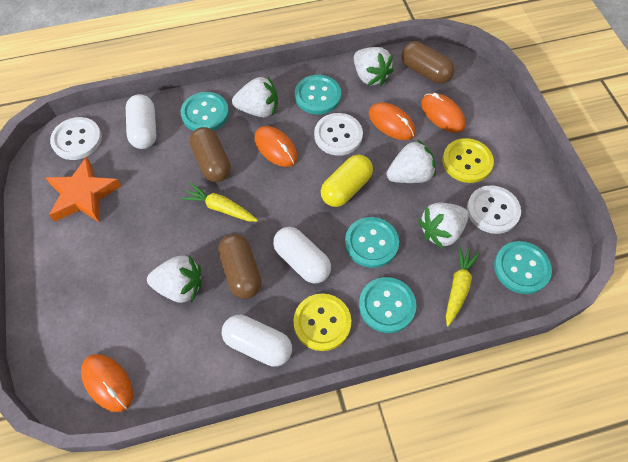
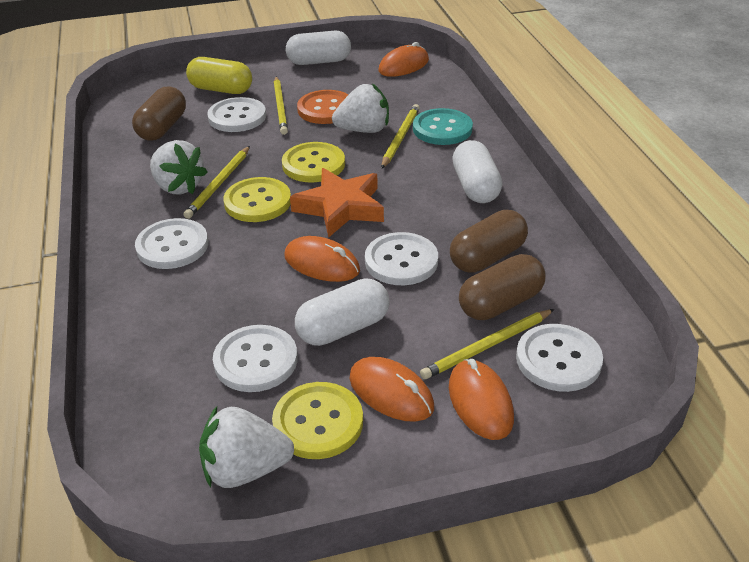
orange button: none = 0 -> [297,90,349,124] = 1
turquoise button: [181,92,229,131] [295,75,341,114] [345,217,399,268] [359,277,417,333] [494,241,552,294] = 5 -> [413,108,473,145] = 1
white button: [50,117,102,160] [314,113,363,156] [467,185,521,234] = 3 -> [135,218,208,269] [207,97,266,132] [213,325,298,392] [365,232,438,285] [516,324,603,392] = 5
white strawberry: [147,255,202,303] [232,76,278,117] [354,47,394,86] [387,139,436,183] [418,202,469,248] = 5 -> [150,140,208,195] [199,406,294,488] [332,84,389,133] = 3
yellow button: [293,293,351,351] [442,138,494,183] = 2 -> [223,177,291,222] [272,382,363,459] [282,142,345,182] = 3
yellow carrot: [181,183,258,222] [446,246,480,327] = 2 -> none = 0
yellow pencil: none = 0 -> [184,146,250,219] [274,77,288,135] [381,104,420,169] [420,309,554,379] = 4

